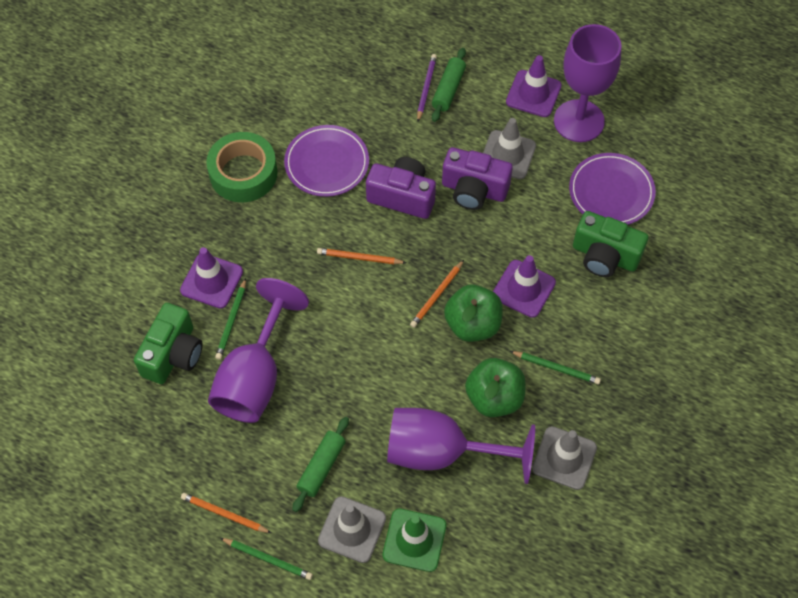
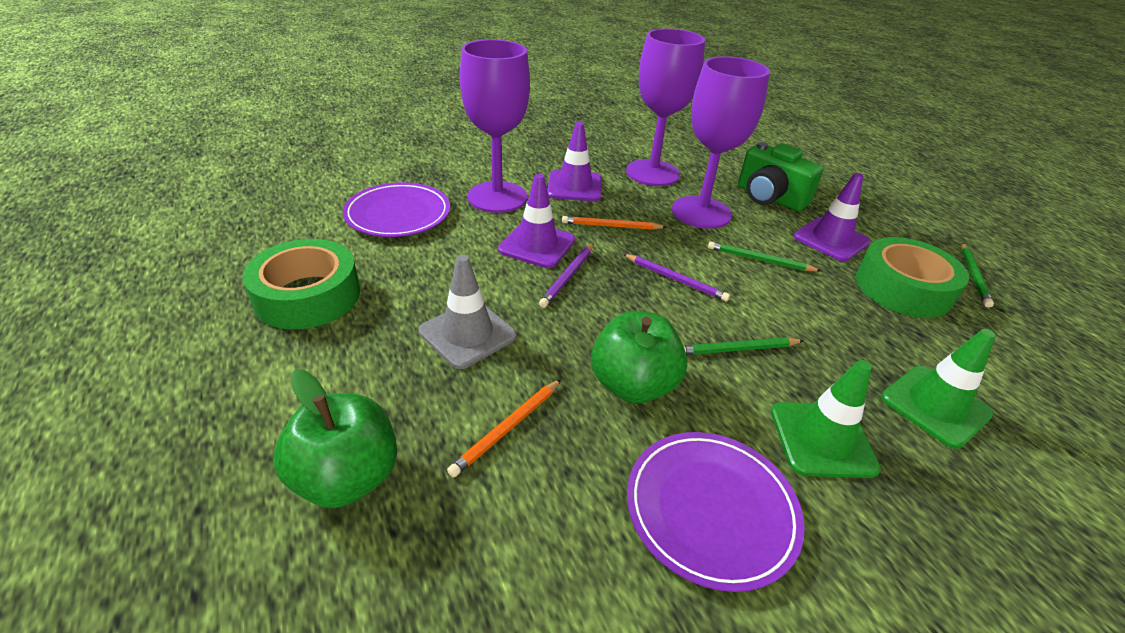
green camera: [134,303,203,384] [573,211,648,277] = 2 -> [738,142,824,211] = 1
green rolling pin: [292,417,349,512] [432,48,466,122] = 2 -> none = 0
green tape: [206,132,278,202] = 1 -> [242,239,360,330] [856,237,969,318] = 2
green traffic cone: [383,509,446,572] = 1 -> [771,360,881,478] [881,329,996,449] = 2
grey traffic cone: [318,496,386,563] [483,118,536,179] [532,426,597,490] = 3 -> [419,255,517,369] = 1
orange pencil: [181,493,271,533] [317,248,406,264] [410,260,464,328] = 3 -> [447,379,561,477] [562,216,666,230] = 2
purple camera: [366,157,436,219] [442,147,513,210] = 2 -> none = 0
purple pencil: [417,54,437,121] = 1 -> [539,243,594,308] [623,254,730,302] = 2

